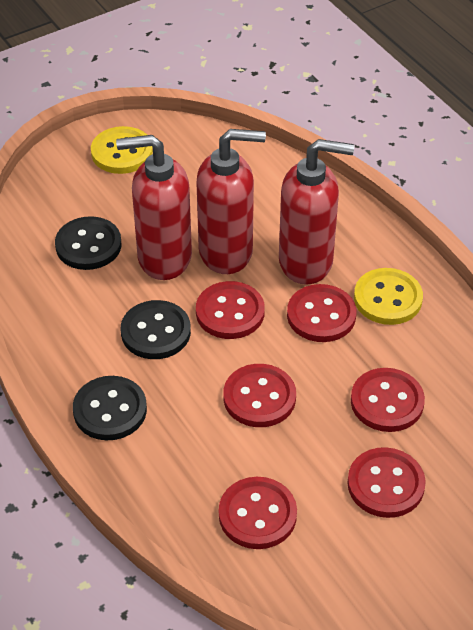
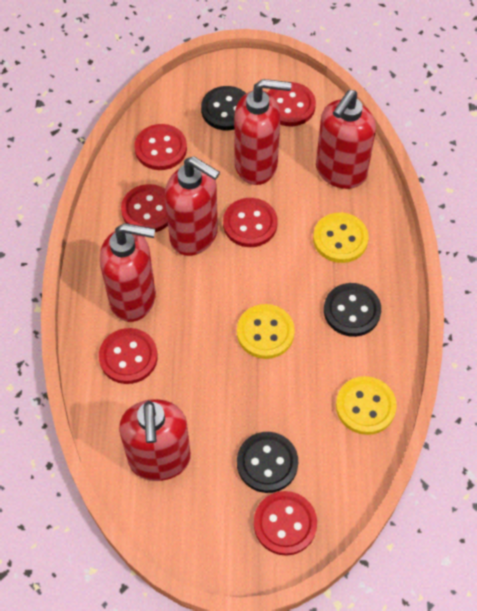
red soap dispenser: [116,135,192,280] [197,129,266,274] [279,139,354,285] = 3 -> [100,223,156,322] [119,399,191,481] [165,156,220,256] [234,79,292,185] [316,90,376,189] = 5
yellow button: [91,126,153,174] [354,268,423,325] = 2 -> [237,304,295,359] [313,212,369,263] [336,376,397,435] = 3

